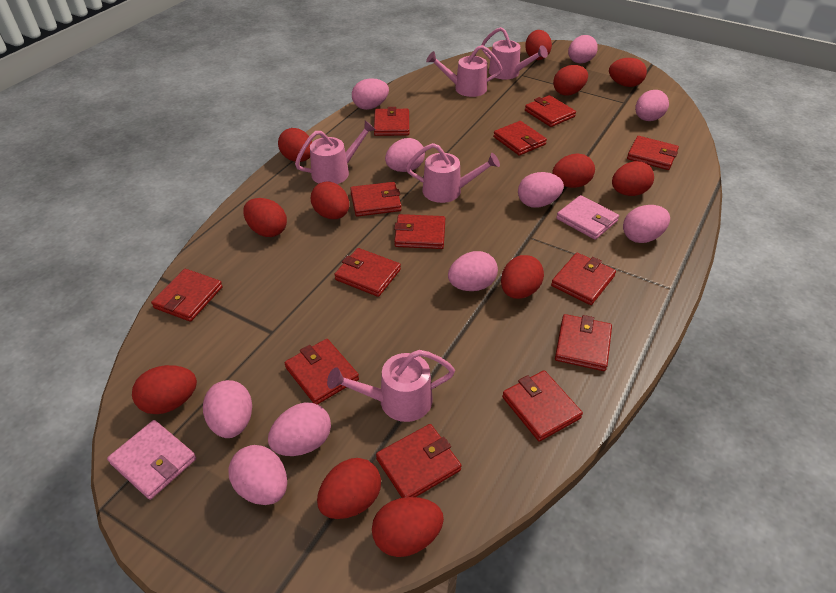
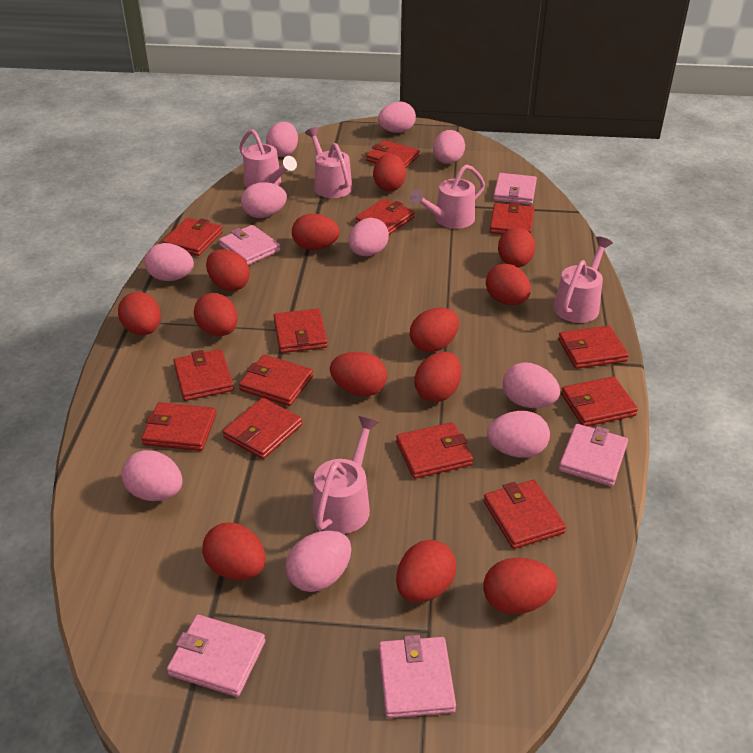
pink wallet: [107,420,196,500] [556,195,619,240] = 2 -> [167,615,265,697] [219,225,280,265] [379,635,456,718] [493,173,537,205] [559,424,628,486] = 5
red egg: [132,365,197,414] [243,198,287,237] [278,128,312,162] [311,181,349,219] [317,458,381,519] [372,497,444,557] [501,255,544,299] [525,30,552,60] [552,154,595,188] [553,65,588,96] [609,58,647,87] [612,161,654,196] = 12 -> [118,292,161,335] [194,293,238,336] [202,522,266,580] [206,249,250,291] [292,214,340,250] [330,352,387,396] [373,154,406,191] [396,540,456,603] [410,308,459,352] [414,352,461,402] [483,558,557,614] [486,264,531,305] [498,227,535,268] = 13

